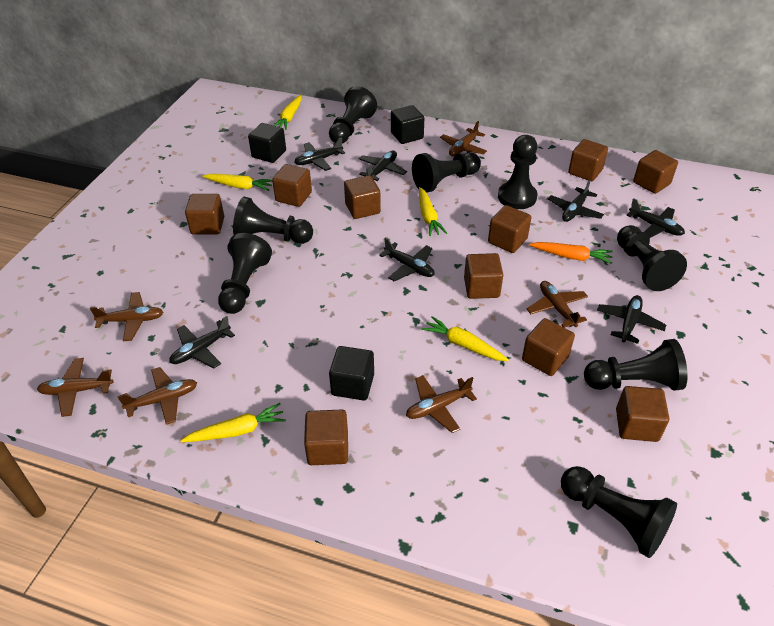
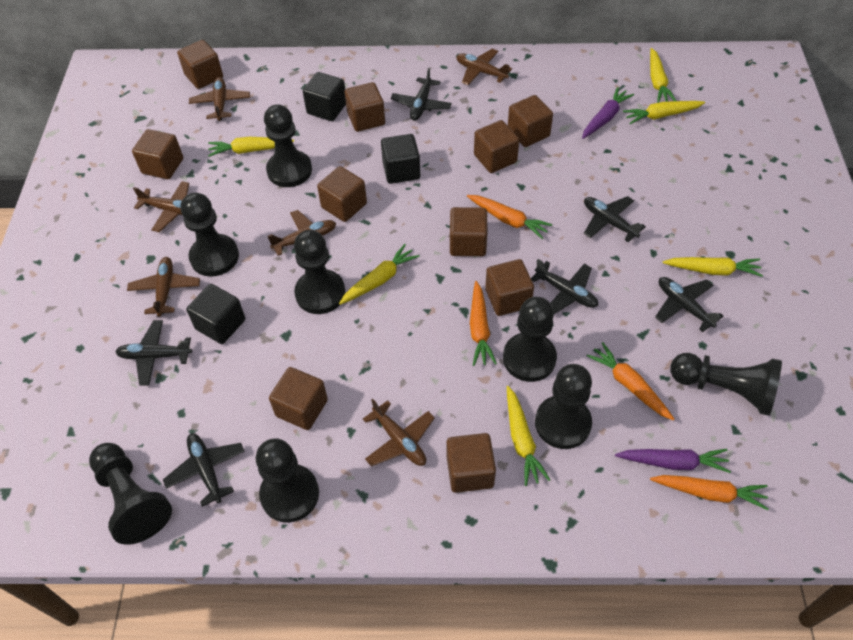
black plane: [169,316,235,368] [294,137,345,171] [359,151,407,181] [379,237,434,281] [548,180,604,222] [597,295,666,344] [627,198,685,238] = 7 -> [115,320,192,386] [163,433,245,507] [391,68,452,121] [531,259,598,314] [584,196,646,242] [655,277,724,332] = 6
orange carrot: [529,242,613,264] = 1 -> [467,195,552,239] [470,281,497,366] [587,342,674,420] [650,475,769,510] = 4
purple carrot: none = 0 -> [582,87,634,139] [615,449,731,473] = 2
yellow carrot: [181,403,286,442] [202,174,272,191] [273,95,301,130] [419,187,447,236] [422,316,509,361] = 5 -> [208,137,294,157] [339,244,419,305] [507,386,550,486] [623,101,705,124] [650,48,676,103] [663,257,763,277] = 6

